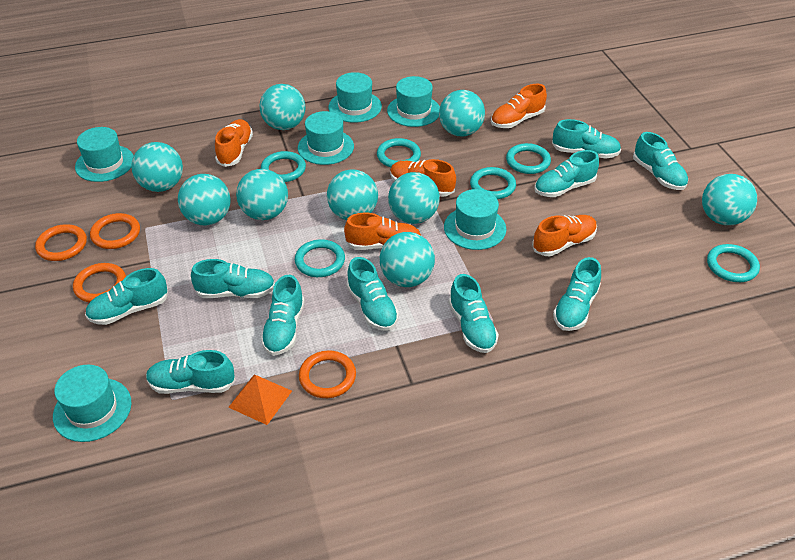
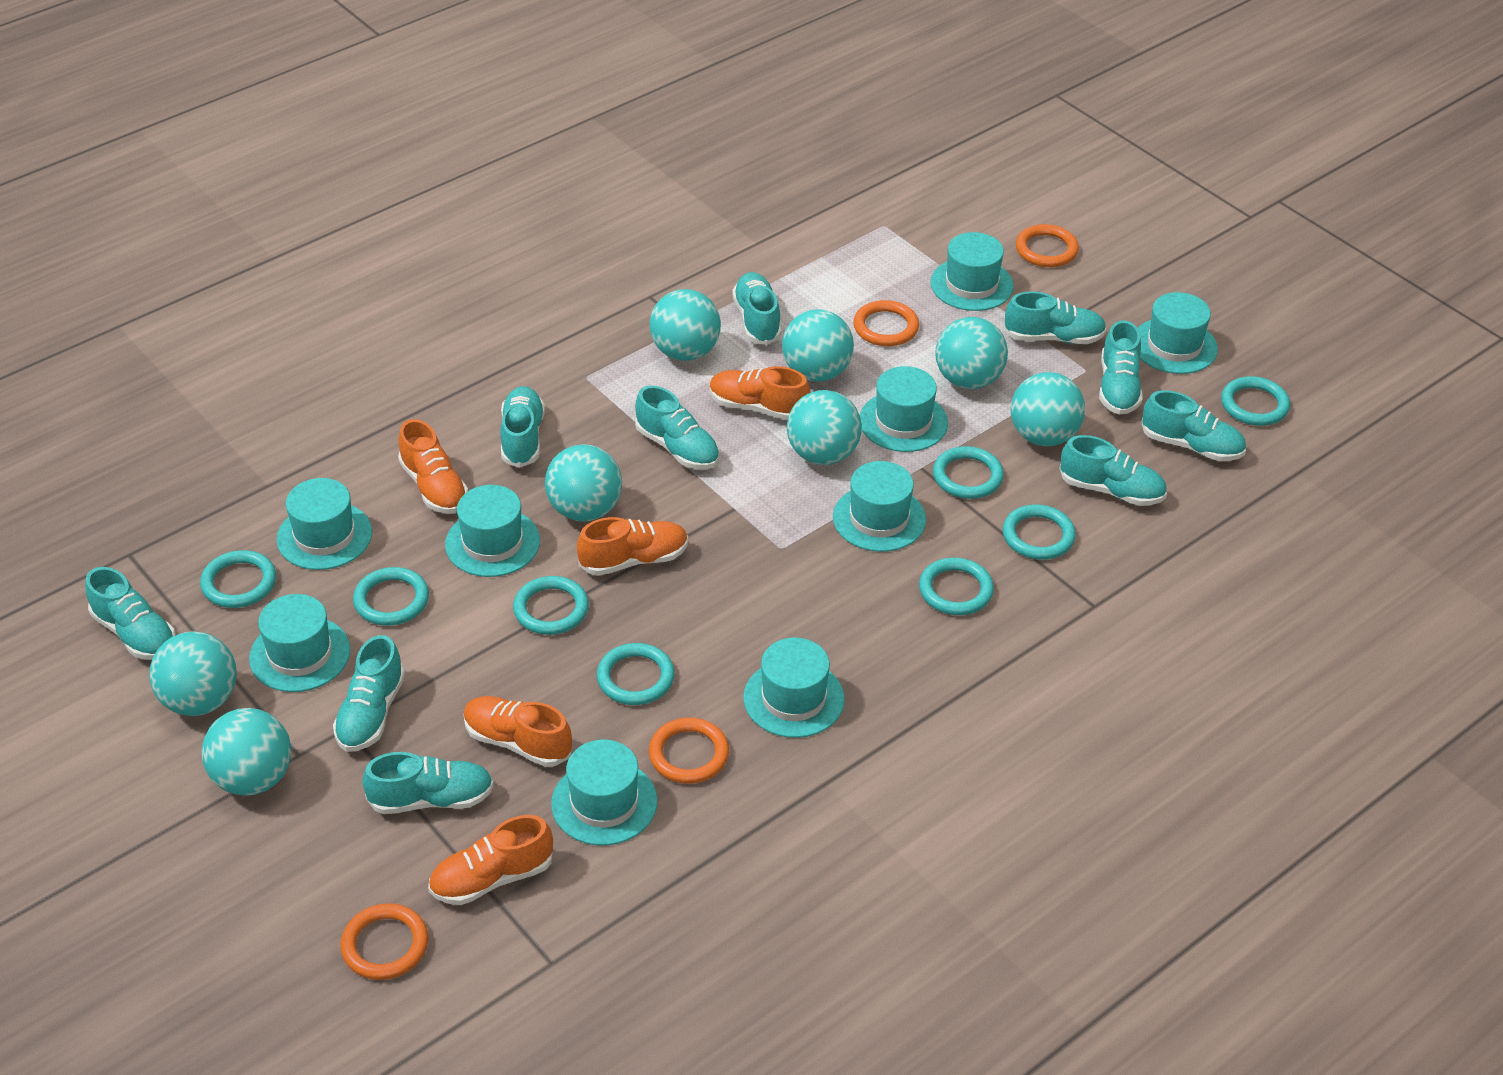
orange pyramid: [228,374,292,425] = 1 -> none = 0
turquoise ball: [131,142,183,192] [178,174,231,226] [236,169,288,220] [260,84,305,130] [327,169,378,220] [380,232,435,287] [388,172,440,224] [439,90,485,137] [702,174,757,225] = 9 -> [149,631,237,716] [202,708,291,796] [545,444,622,522] [650,289,721,361] [782,309,854,382] [787,390,862,465] [935,317,1008,389] [1011,372,1085,446] = 8
turquoise hat: [53,364,132,442] [75,127,134,182] [298,111,354,165] [328,72,382,123] [387,76,440,127] [444,189,506,250] = 6 -> [249,594,350,692] [276,478,372,570] [445,485,540,577] [551,740,657,845] [743,638,845,738] [833,461,926,552] [860,366,948,452] [930,232,1014,311] [1138,292,1218,374] = 9
turquoise ring: [261,151,306,182] [295,239,345,277] [377,138,421,167] [470,167,516,199] [506,143,551,174] [707,244,760,282] = 6 -> [200,550,276,608] [353,567,429,626] [513,576,589,635] [597,643,675,705] [919,558,994,615] [933,446,1004,499] [1003,504,1076,560] [1221,376,1290,426] = 8

